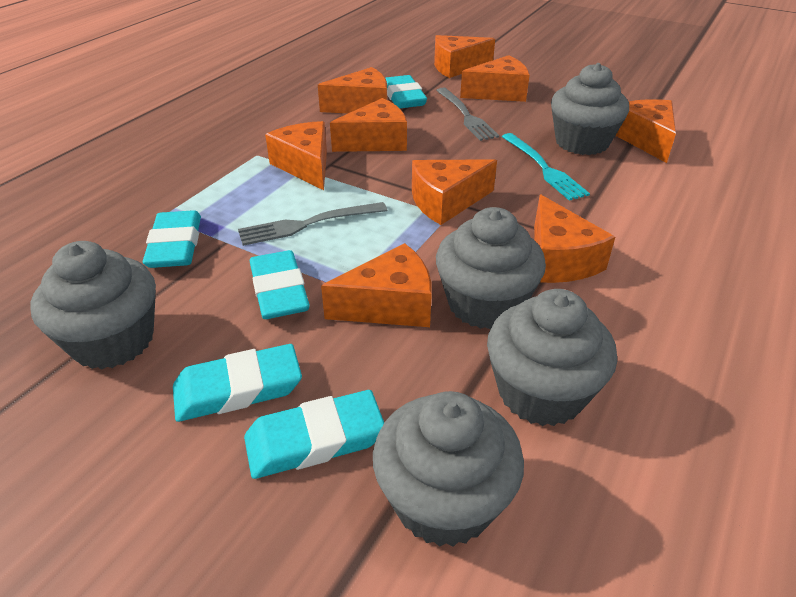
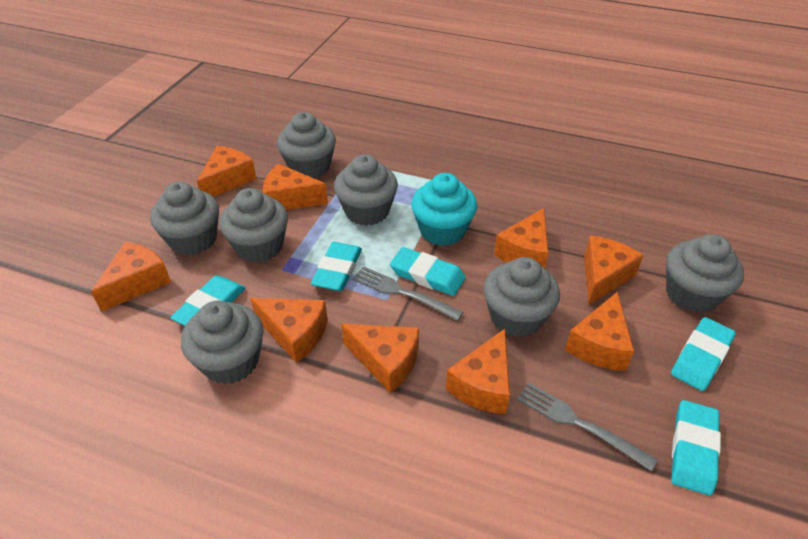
grey cupcake: [31,241,156,370] [373,391,524,547] [436,207,546,329] [487,289,617,426] [551,63,629,155] = 5 -> [150,181,219,256] [181,301,264,384] [219,188,288,263] [277,112,336,178] [334,154,398,226] [483,257,560,337] [666,234,744,313] = 7
turquoise cupcake: none = 0 -> [411,173,477,246] = 1
turquoise fork: [502,133,590,201] = 1 -> none = 0

